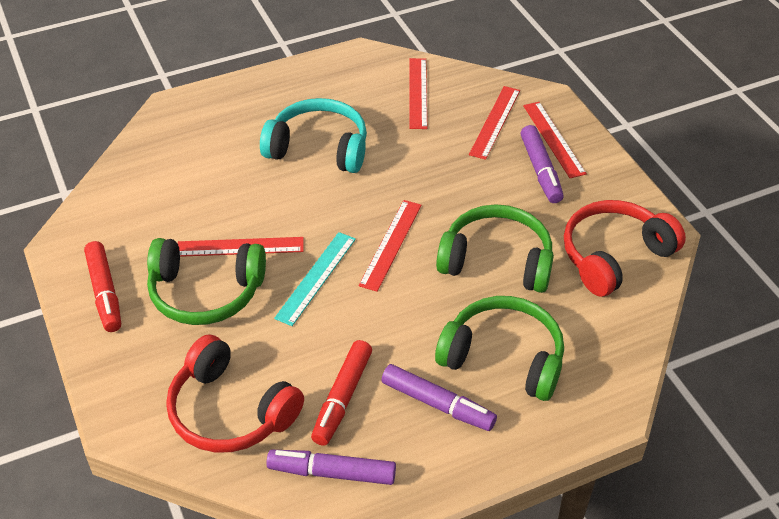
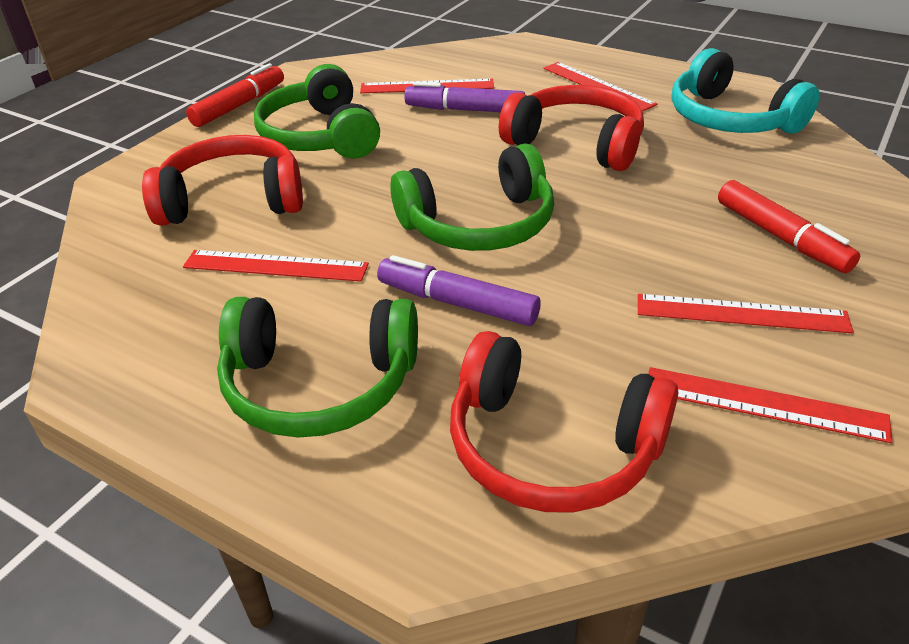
purple marker: [267,450,396,485] [381,364,497,431] [520,125,564,203] = 3 -> [377,255,541,326] [404,82,525,112] = 2
red headphones: [166,334,304,452] [564,200,686,297] = 2 -> [142,135,303,226] [450,331,678,512] [499,85,644,171] = 3
turquoise ruler: [274,232,356,326] = 1 -> none = 0

